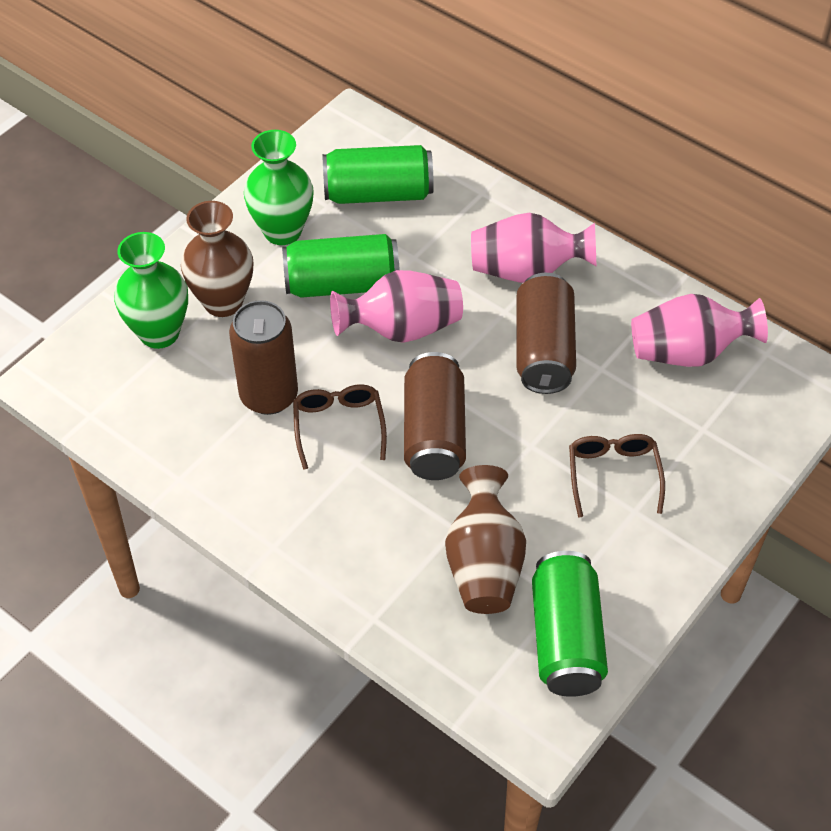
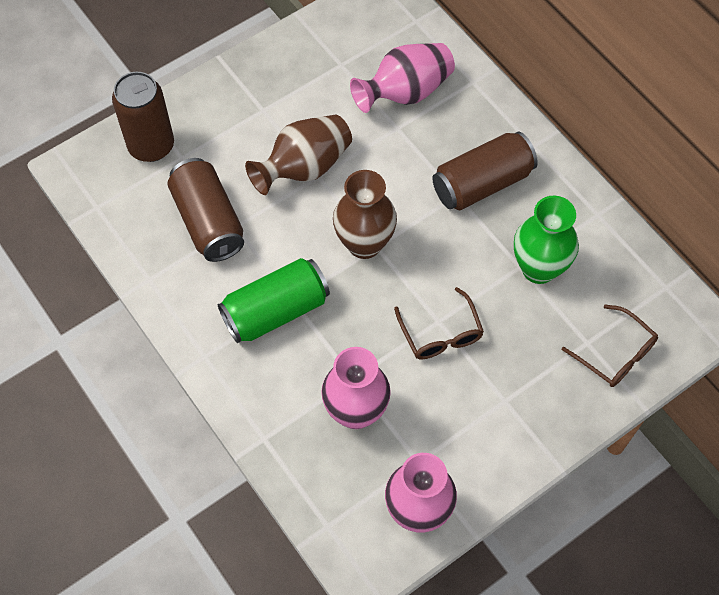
green can: [282,234,400,298] [322,145,434,204] [532,551,608,697] = 3 -> [218,258,330,343] = 1
green vase: [114,232,188,349] [244,130,314,245] = 2 -> [514,196,579,284] = 1

